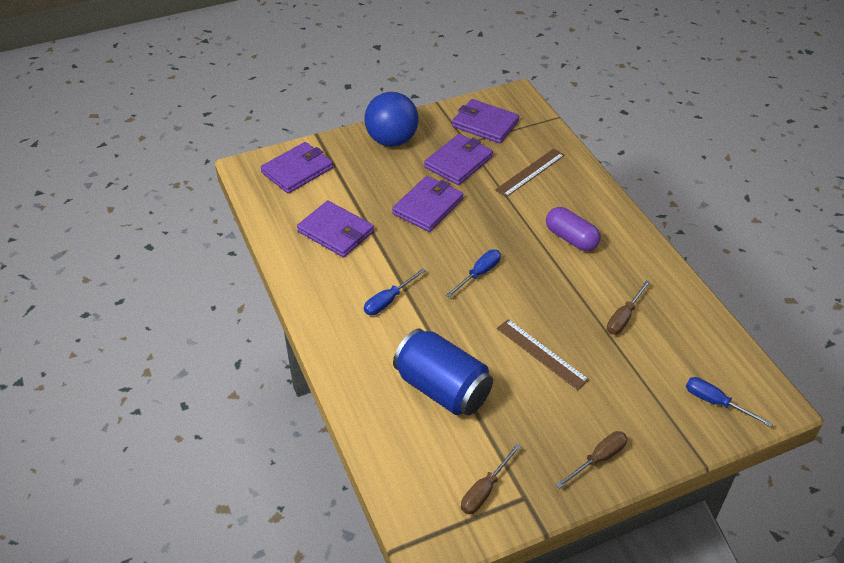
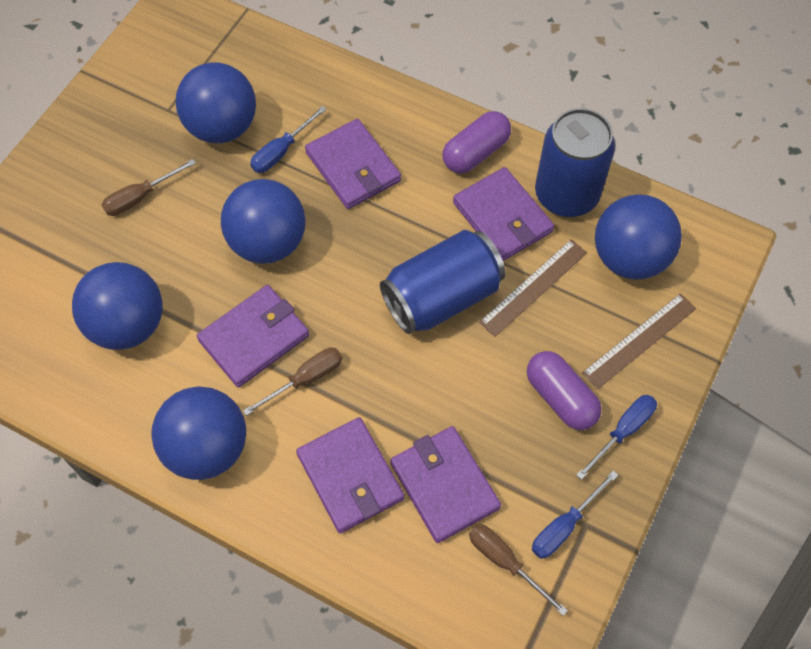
blue ball: [364,92,419,147] = 1 -> [72,262,163,350] [151,386,246,480] [175,62,256,143] [221,179,306,264] [595,194,682,280] = 5
blue can: [393,328,493,415] = 1 -> [380,230,506,334] [535,108,615,217] = 2
purple capsule: [546,207,601,251] = 1 -> [443,111,511,174] [527,351,601,430] = 2

